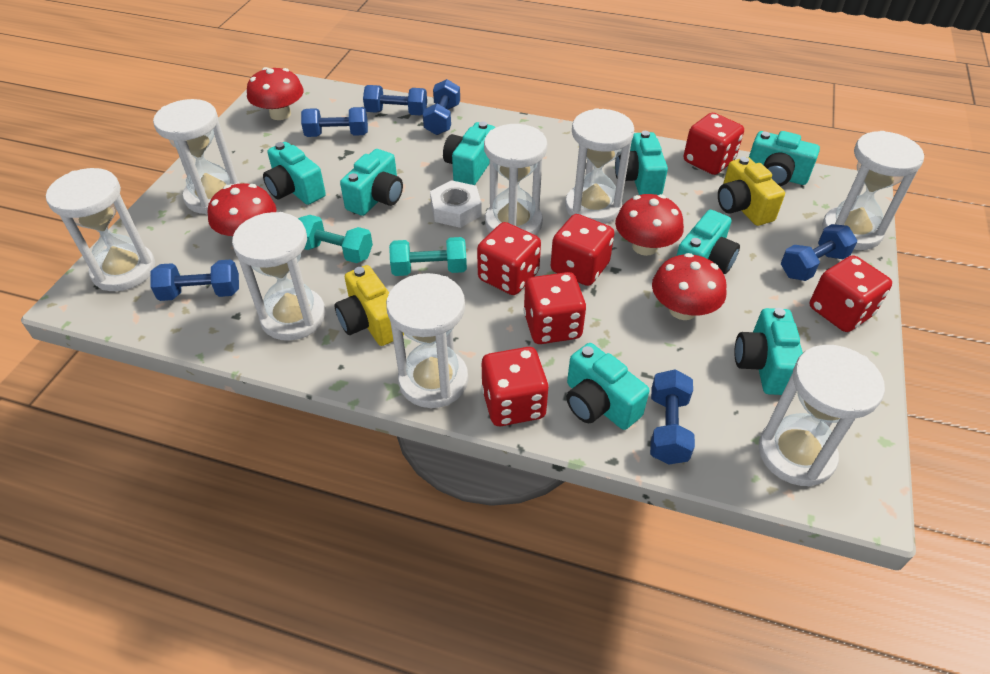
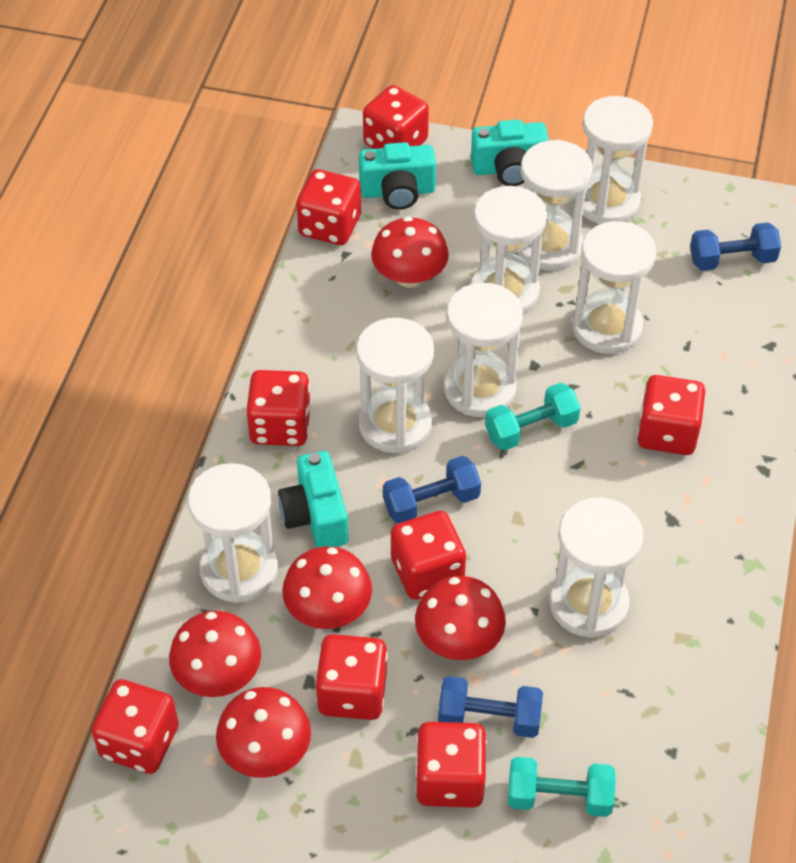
blue dumbbell: [151,259,239,301] [301,107,368,137] [363,85,427,116] [423,79,460,135] [650,369,695,464] [781,224,857,281] = 6 -> [383,456,481,524] [438,676,543,738] [690,222,781,271] = 3
red dice: [477,222,541,295] [481,347,549,426] [524,272,586,344] [551,214,615,286] [684,113,744,175] [810,255,892,332] = 6 -> [91,679,179,774] [246,370,311,446] [296,169,361,245] [315,634,387,720] [363,85,429,149] [391,511,466,600] [415,722,487,808] [637,375,706,455] = 8
red mushroom: [208,183,276,236] [247,67,304,120] [615,194,684,256] [652,253,726,320] = 4 -> [169,611,261,697] [216,687,311,778] [282,546,372,629] [371,216,449,287] [415,576,506,660] = 5
turquoise camera: [263,142,326,205] [340,149,403,216] [443,122,495,185] [566,343,650,430] [615,131,668,195] [677,210,740,274] [734,308,803,395] [749,131,820,186] = 8 -> [278,451,349,548] [359,142,436,210] [471,120,549,186] = 3
white nut: [430,180,482,228] = 1 -> none = 0
yellow camera: [335,265,404,346] [718,157,785,226] = 2 -> none = 0

